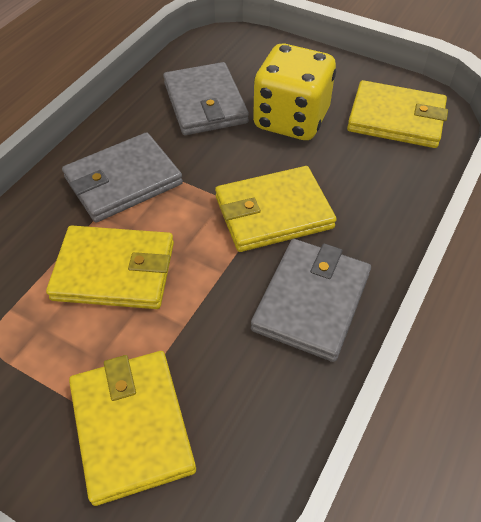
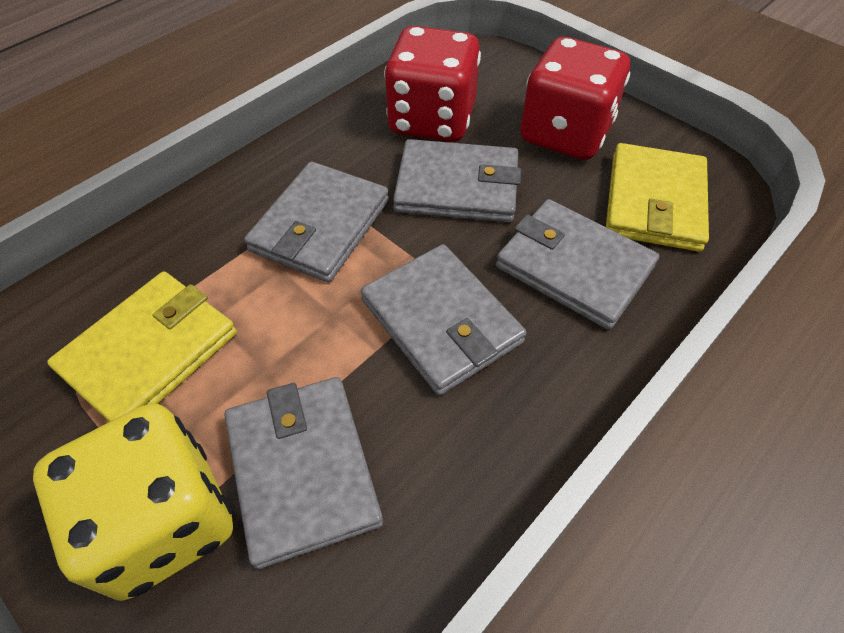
grey wallet: [62,132,183,223] [163,62,249,135] [251,239,371,362] = 3 -> [225,377,383,569] [244,162,389,282] [361,244,526,396] [393,139,521,223] [496,199,659,330] = 5
red dice: none = 0 -> [384,26,481,142] [520,37,630,160] = 2
yellow wallet: [46,225,174,309] [69,351,196,506] [215,166,337,252] [347,80,448,148] = 4 -> [47,271,237,422] [606,143,709,252] = 2

